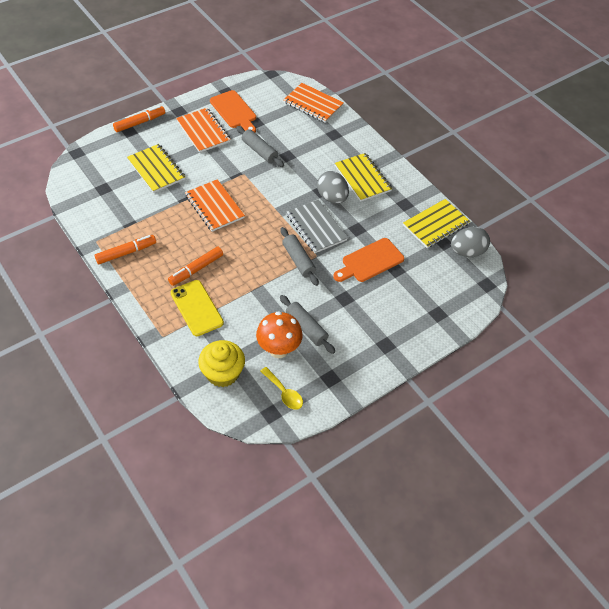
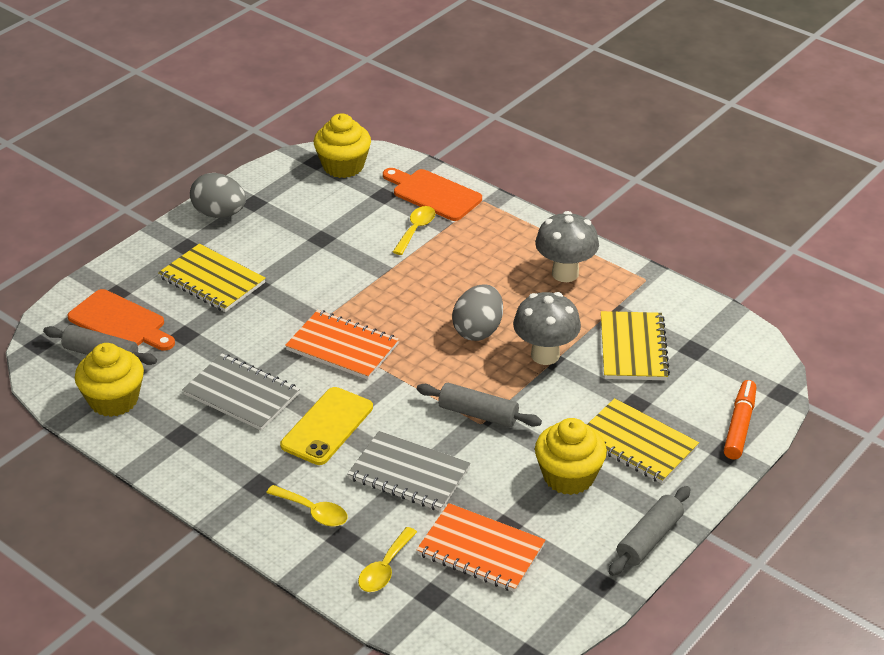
grey mushroom: none = 0 -> [513,292,581,365] [535,211,599,282] = 2
grey notebook: [287,199,348,253] = 1 -> [182,353,300,431] [347,431,471,511] = 2
orange marker: [95,235,156,264] [113,106,165,132] [168,246,223,286] = 3 -> [724,380,756,460] = 1
orange mushroom: [256,311,303,358] = 1 -> none = 0
orange notebook: [176,108,231,153] [185,179,245,232] [283,83,344,123] = 3 -> [285,310,399,380] [416,503,546,592] = 2
yellow cupcake: [198,340,245,387] = 1 -> [75,343,144,417] [314,113,371,178] [535,418,607,495] = 3
yellow spoon: [260,367,303,410] = 1 -> [266,485,347,527] [358,527,417,592] [393,206,435,255] = 3

